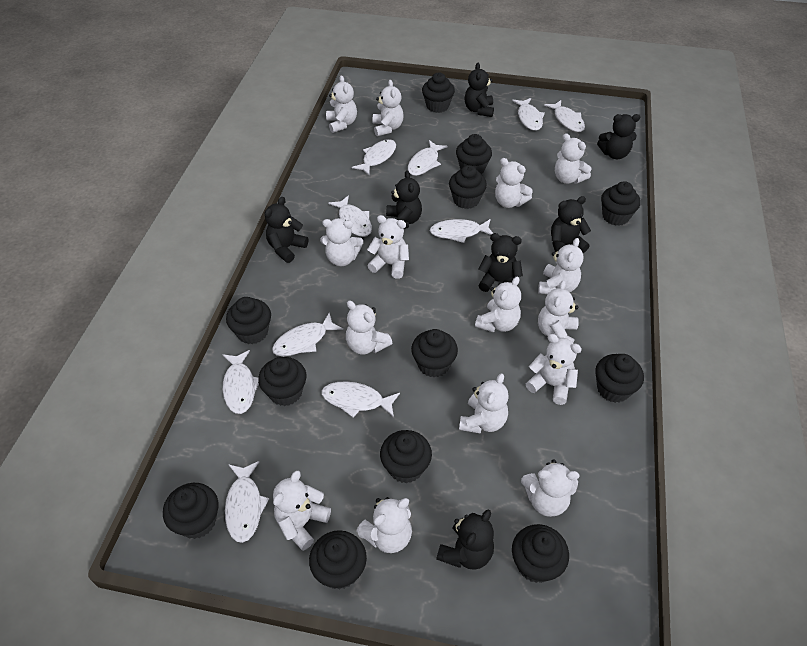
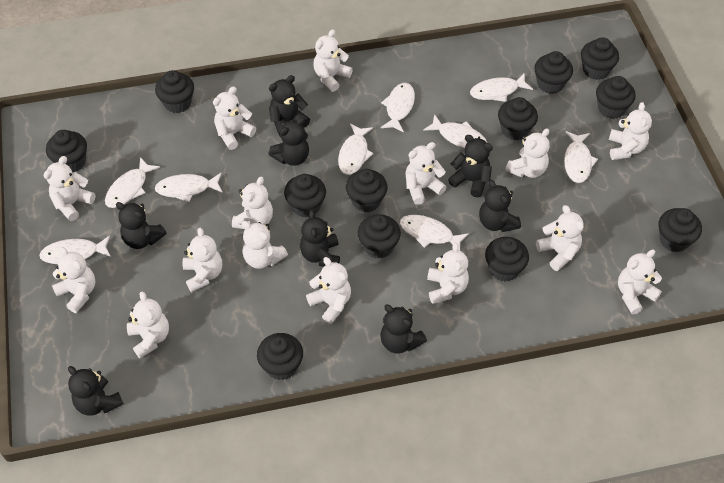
black teddy bear: [265,197,308,263] [386,170,422,229] [436,509,494,570] [465,63,494,117] [478,233,523,292] [551,196,591,253] [597,114,640,159] = 7 -> [68,366,124,416] [116,202,167,249] [269,75,310,136] [269,118,309,166] [300,210,340,267] [380,305,427,354] [448,135,493,197] [479,180,521,232] = 8
white fish: [222,350,259,414] [225,461,269,543] [272,312,343,356] [321,381,400,417] [329,195,372,237] [352,139,396,175] [408,140,448,176] [430,219,493,243] [512,98,545,131] [544,100,585,132] = 10 -> [39,235,111,264] [105,157,160,208] [155,173,223,202] [338,124,374,175] [381,83,415,133] [400,215,469,251] [423,114,487,148] [470,73,533,102] [564,131,598,183] = 9

